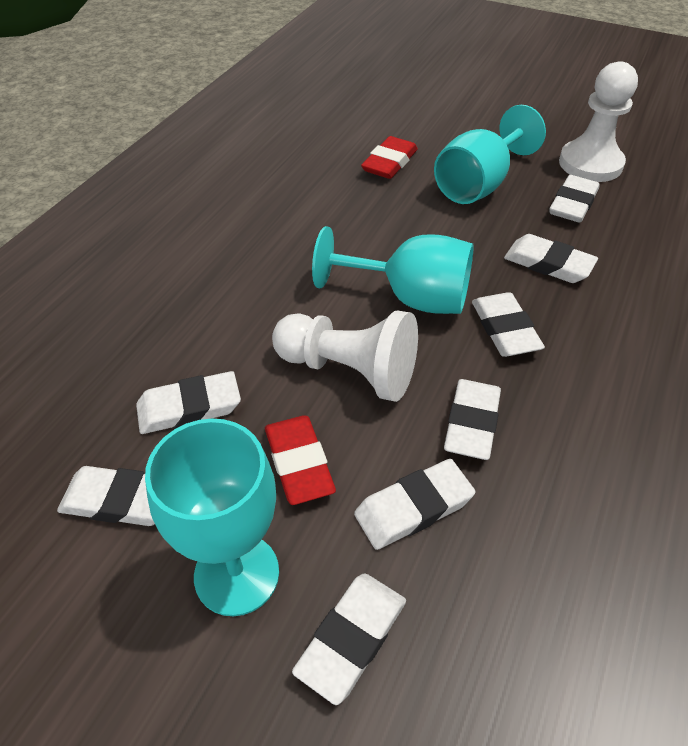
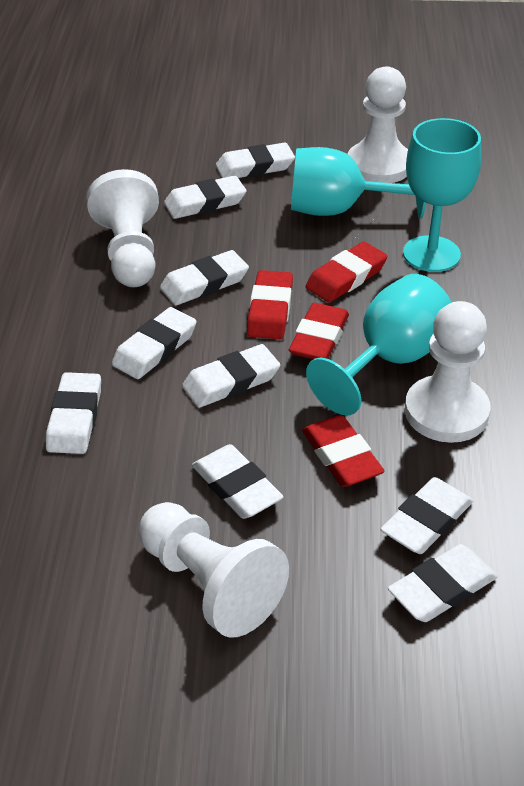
red eraser: [265,416,336,505] [361,136,418,179] = 2 -> [247,270,293,339] [289,303,349,359] [302,415,385,487] [306,242,387,302] = 4
white eraser: [57,466,155,526] [136,371,241,434] [292,573,406,705] [354,459,475,550] [444,379,501,460] [472,292,545,357] [504,234,598,283] [549,175,600,223] = 8 -> [46,372,101,454] [112,307,197,379] [160,250,249,305] [164,175,247,219] [182,344,280,408] [192,444,283,519] [216,143,295,178] [380,477,473,554] [388,544,498,622] = 9
white pawn: [272,311,418,402] [559,61,638,182] = 2 -> [86,169,159,287] [139,502,289,638] [348,66,408,183] [405,301,491,443] = 4

